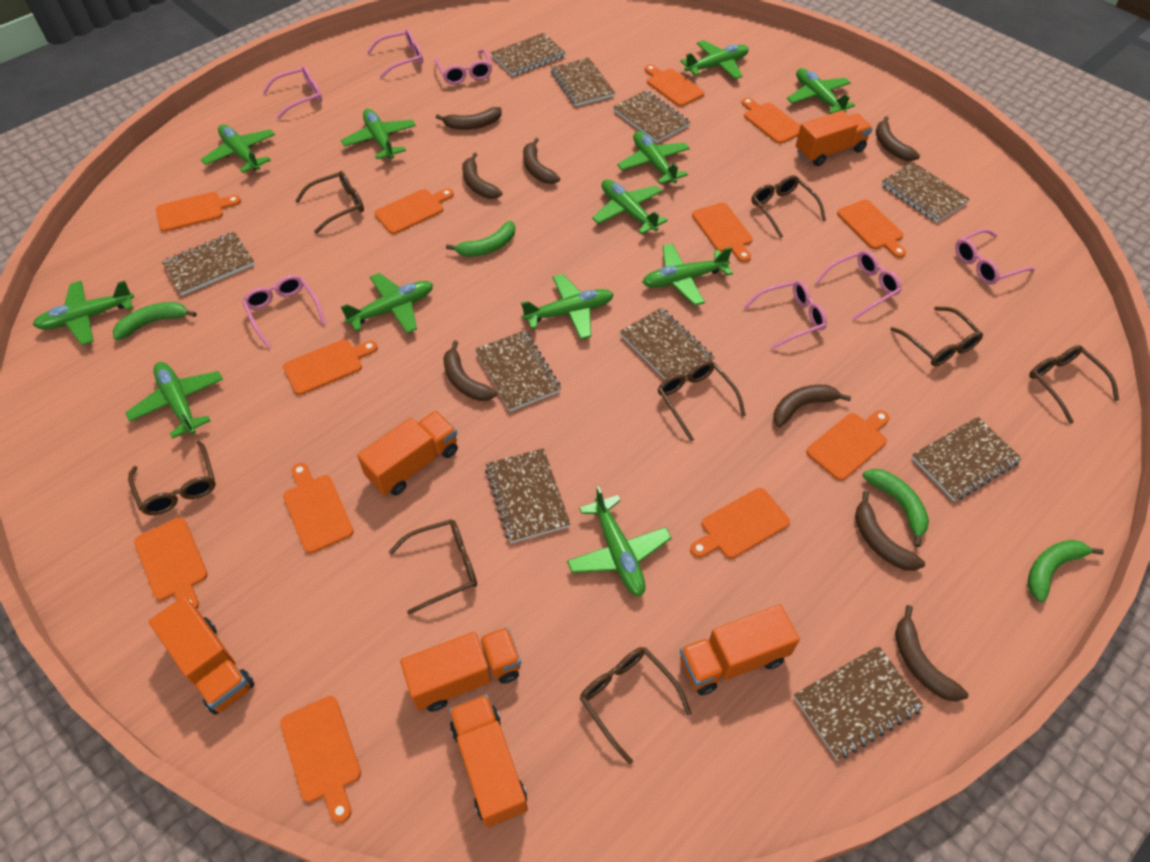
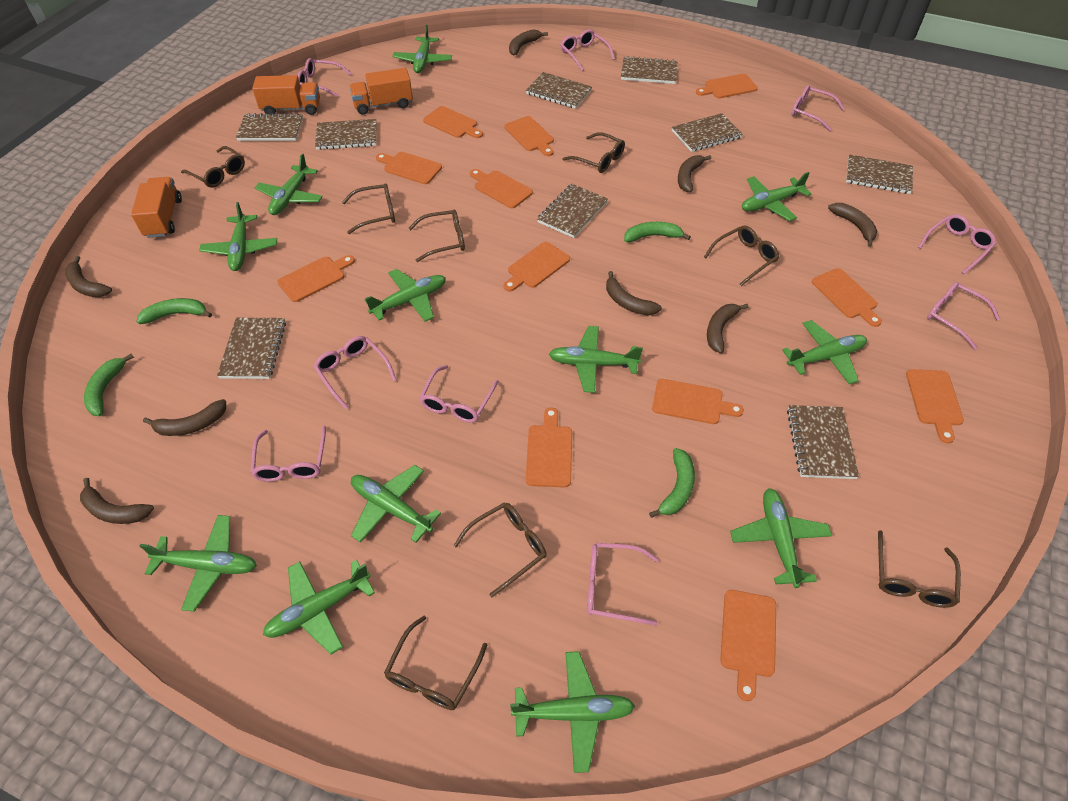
brown notebook: [161,232,255,296] [475,330,561,411] [485,448,571,543] [491,33,566,76] [551,58,615,106] [613,90,690,143] [620,307,715,380] [794,646,925,760] [881,162,970,222] [911,417,1022,501] = 10 -> [217,318,286,379] [236,113,303,141] [315,119,376,150] [526,72,592,109] [537,184,608,238] [621,56,677,84] [672,113,743,152] [787,405,859,479] [846,154,913,194] = 9
orange truck: [149,596,255,715] [357,411,458,496] [400,627,521,712] [449,694,528,828] [680,605,800,695] [796,110,873,166] = 6 -> [131,177,182,238] [252,75,320,115] [349,68,413,115] = 3
pink glasses: [242,275,326,348] [262,66,322,119] [367,29,423,78] [434,49,492,85] [743,280,827,350] [815,250,902,320] [955,229,1035,285] = 7 -> [250,425,326,482] [297,58,351,97] [314,336,396,409] [419,365,499,423] [560,29,615,71] [587,543,659,625] [791,85,845,131] [918,214,997,274] [927,282,1000,349] = 9

